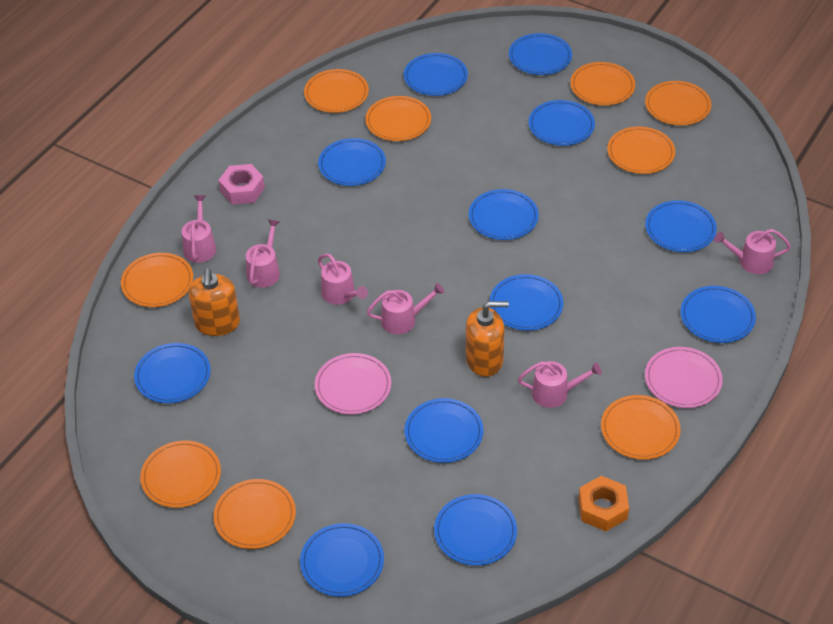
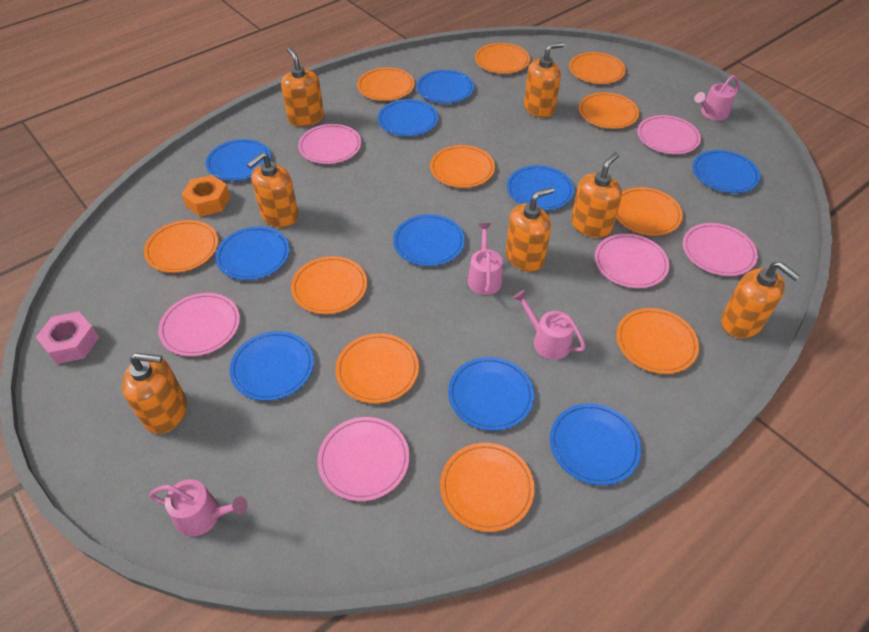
blue plate: [134,343,211,403] [300,523,384,597] [318,138,386,186] [404,53,468,96] [405,398,483,463] [434,494,517,566] [469,189,539,240] [490,274,563,331] [509,33,572,75] [529,100,595,146] [645,201,717,252] [681,286,756,343] = 12 -> [206,139,271,181] [215,226,290,280] [230,331,314,401] [378,99,438,136] [393,214,465,266] [416,70,474,103] [448,357,534,431] [507,165,574,211] [550,403,641,485] [692,150,760,193] = 10
orange plate: [121,253,193,307] [140,441,221,508] [214,479,296,549] [304,69,369,113] [365,96,431,141] [570,62,635,105] [601,395,681,459] [607,127,675,174] [645,81,711,125] = 9 -> [144,220,218,273] [291,256,367,314] [335,333,419,403] [357,67,415,101] [430,145,495,188] [440,443,535,532] [475,43,530,74] [569,52,626,84] [579,92,639,129] [616,187,683,235] [616,308,699,374] = 11
orange soap dispenser: [188,268,240,336] [466,301,509,377] = 2 -> [122,353,187,434] [247,152,299,228] [281,48,324,127] [506,187,554,272] [524,42,564,118] [571,152,622,238] [721,262,800,338] = 7
pink plate: [315,353,391,414] [645,347,723,408] = 2 -> [158,293,240,356] [298,124,361,164] [317,417,409,501] [595,234,669,288] [637,115,701,154] [683,223,758,276] = 6
pink watering can: [182,195,216,263] [246,219,280,288] [318,254,368,305] [367,283,444,334] [518,361,602,408] [714,229,791,274] = 6 -> [149,479,248,537] [468,223,503,295] [513,290,586,360] [694,75,739,121] = 4

